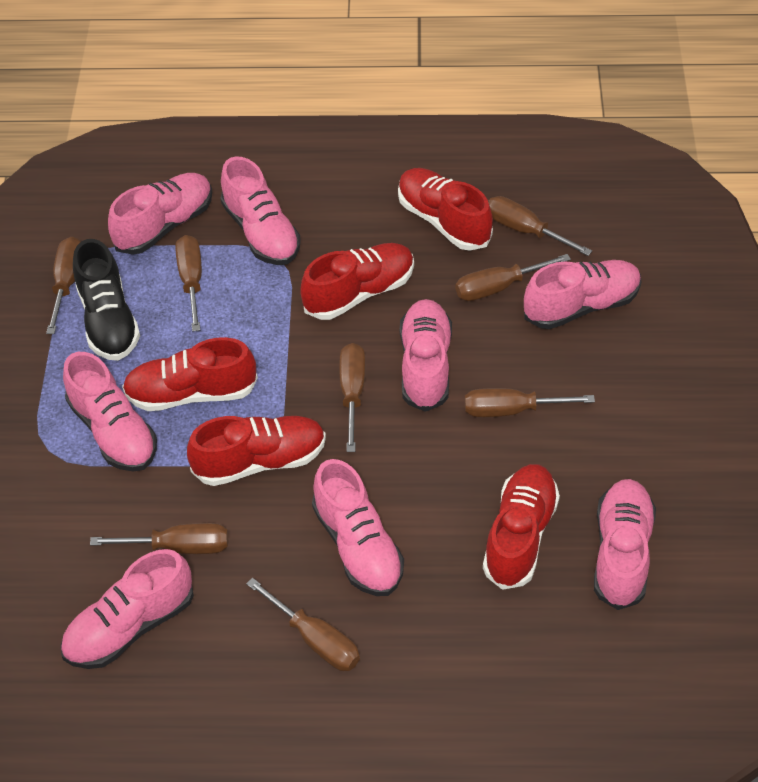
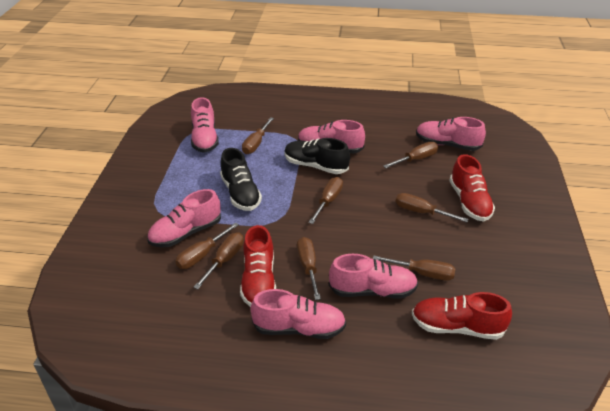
black shoe: [73,239,140,361] = 1 -> [220,148,262,211] [284,138,350,174] = 2
pink shoe: [60,549,194,669] [63,352,157,472] [108,173,212,255] [221,156,301,265] [312,459,404,596] [400,299,452,412] [524,260,641,329] [594,479,656,610] = 8 -> [147,189,221,248] [191,97,219,153] [250,289,346,339] [298,120,365,153] [329,254,418,299] [416,117,486,151] = 6
red shoe: [122,337,258,411] [187,416,326,486] [300,243,414,320] [398,168,493,251] [483,464,560,590] = 5 -> [240,225,276,307] [412,292,512,340] [449,154,495,222] = 3

